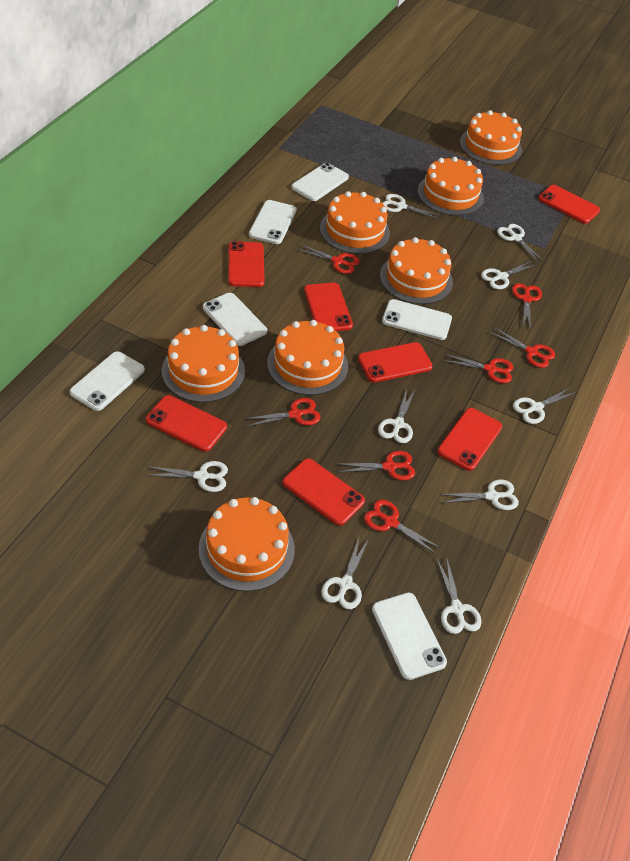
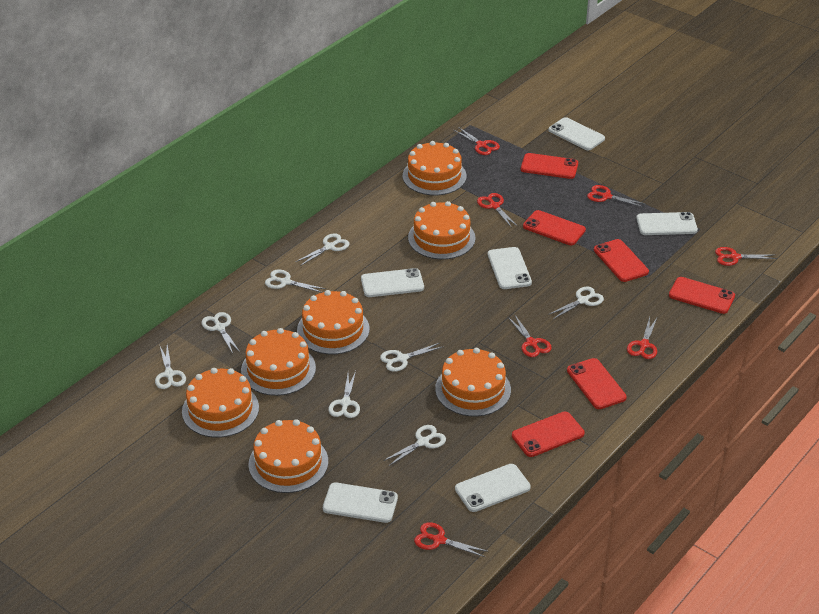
red phone: [146,395,227,452] [228,241,265,287] [283,459,365,525] [304,283,353,331] [358,342,433,382] [437,408,502,471] [538,185,600,224] = 7 -> [512,412,585,457] [521,153,578,179] [523,210,586,245] [567,358,627,409] [594,239,649,282] [669,277,735,314] = 6
white scissors: [147,461,228,492] [321,538,369,609] [378,389,415,443] [383,194,442,219] [437,556,482,634] [439,479,519,510] [481,261,537,289] [497,224,545,264] [513,387,576,424] = 9 -> [155,345,186,389] [201,312,240,354] [265,269,326,293] [296,233,349,266] [328,371,360,418] [380,343,444,372] [383,425,446,466] [548,286,604,319] = 8

